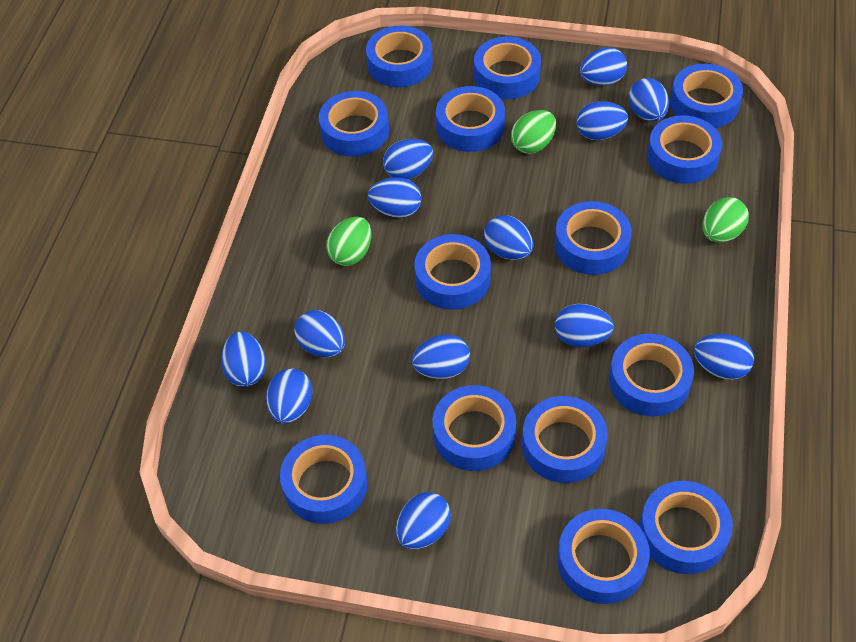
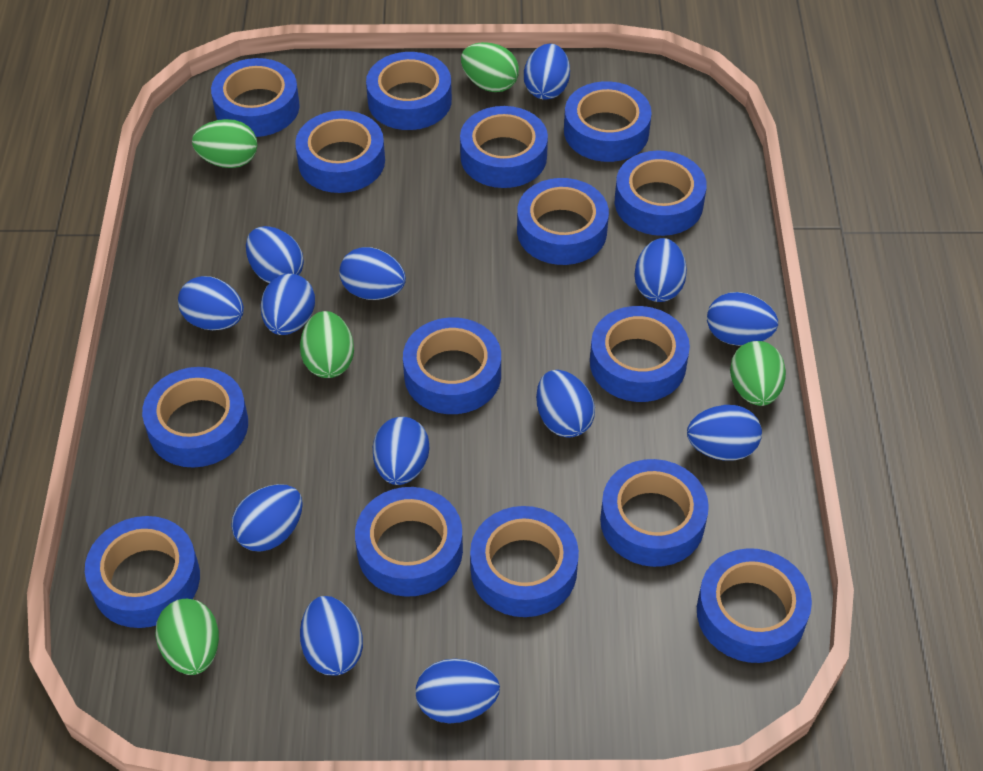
blue tape: [280,435,368,524] [319,91,389,157] [366,26,433,87] [414,234,491,310] [432,385,516,471] [436,86,505,152] [474,37,541,99] [522,396,608,483] [555,201,632,275] [557,509,650,604] [609,334,694,417] [640,481,733,574] [647,115,722,184] [670,64,743,128] = 14 -> [85,516,200,628] [142,367,248,468] [211,58,300,137] [295,110,385,193] [355,487,463,597] [366,52,452,130] [403,318,501,414] [460,106,548,188] [470,506,579,617] [517,178,609,265] [564,81,652,162] [590,306,690,402] [600,459,709,567] [615,150,707,236] [697,548,812,663] = 15
green egg: [326,217,371,266] [511,110,556,154] [703,197,749,243] = 3 -> [155,599,219,675] [192,119,257,168] [300,311,354,378] [461,42,519,92] [730,341,786,406] = 5

